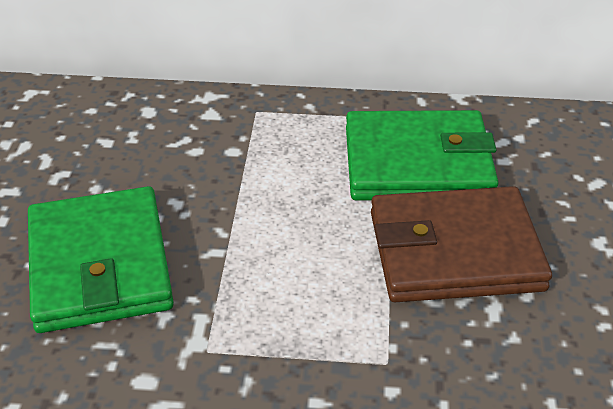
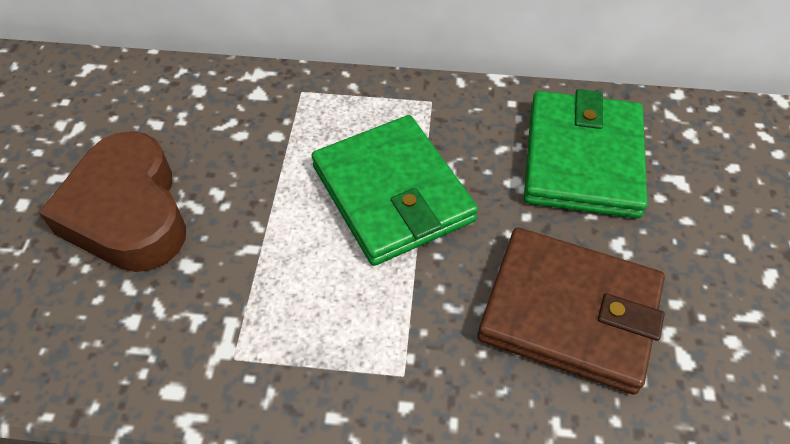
brown heart: none = 0 -> [39,131,186,272] = 1

